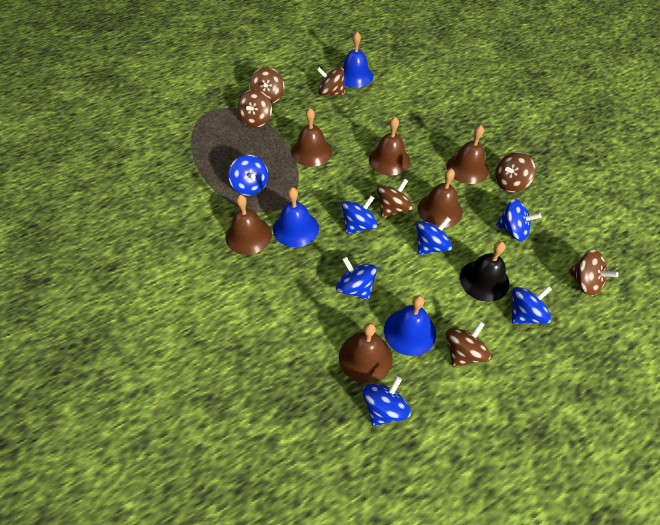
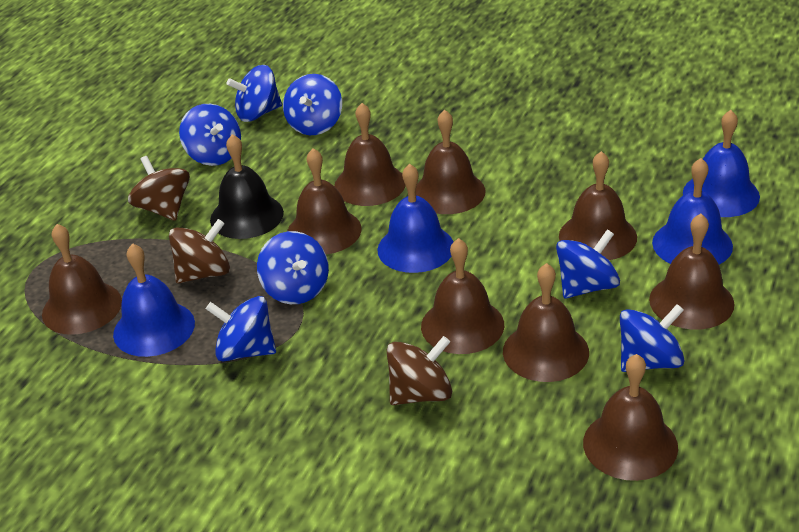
blue bell: [273,187,319,247] [343,32,373,88] [384,295,436,356] = 3 -> [113,243,195,357] [377,164,454,273] [652,158,733,265] [683,110,760,217] = 4
brown bell: [226,195,272,255] [291,108,332,167] [339,323,393,383] [369,117,410,176] [418,168,463,228] [447,125,489,184] = 6 -> [42,224,122,335] [287,148,362,255] [334,103,406,206] [416,110,485,214] [421,238,504,354] [503,263,589,382] [559,151,637,260] [583,354,678,481] [649,213,734,330] = 9
brown spinning top: [237,90,272,127] [249,67,284,104] [317,67,345,96] [377,178,413,218] [446,321,491,367] [495,152,535,192] [568,250,619,296] = 7 -> [128,156,190,221] [169,219,230,283] [387,336,452,405] = 3

